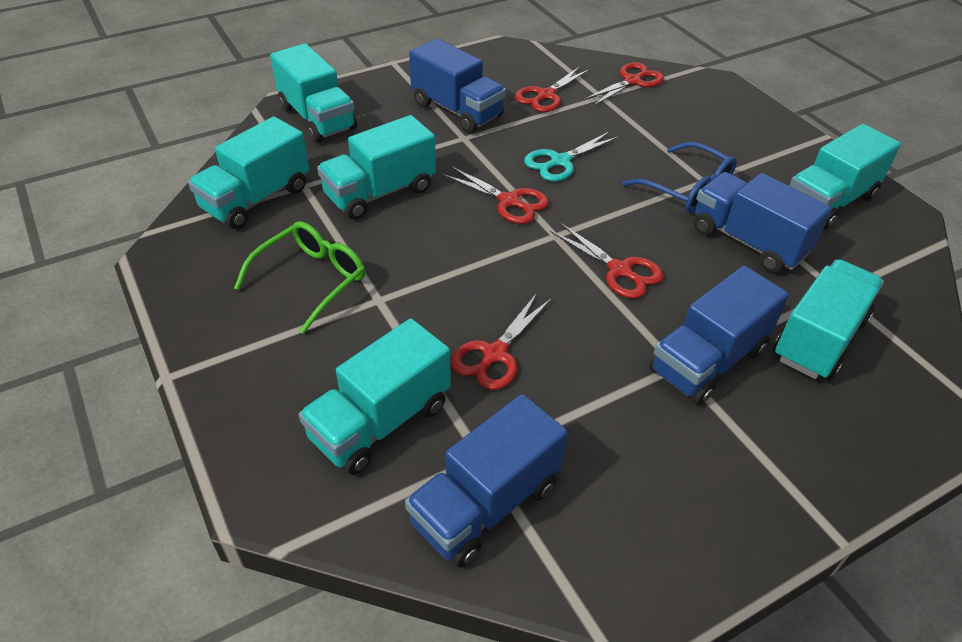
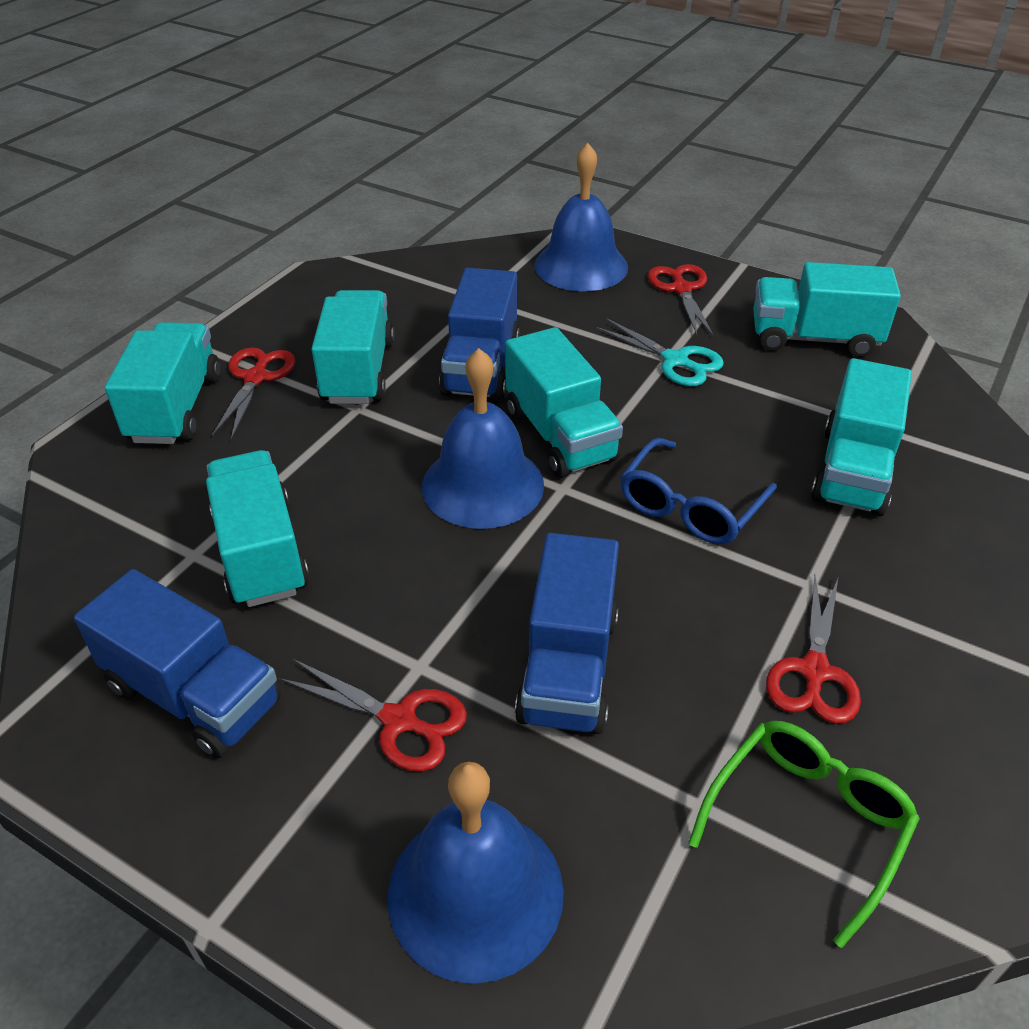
blue bell: none = 0 -> [388,762,564,984] [422,348,544,529] [534,143,628,291] = 3
blue truck: [405,394,568,567] [409,38,506,133] [649,266,789,405] [694,172,832,273] = 4 -> [74,569,281,758] [439,268,520,400] [515,533,619,734] = 3
red scissors: [442,166,549,224] [451,293,552,390] [515,66,590,112] [550,223,664,299] [584,62,664,106] = 5 -> [212,348,295,440] [279,659,467,772] [648,264,714,337] [766,575,861,724] = 4

